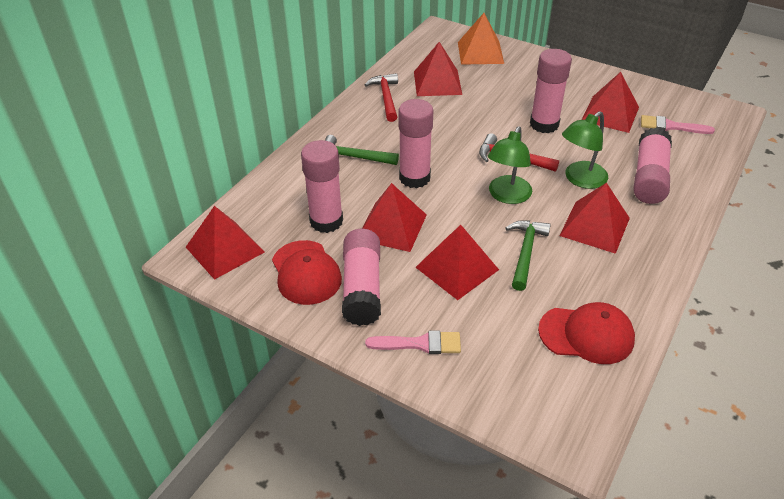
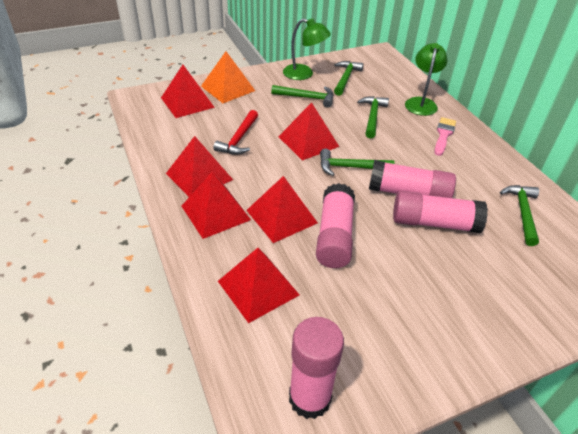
green hammer: [325,135,399,165] [506,220,551,291] = 2 -> [271,85,334,108] [320,149,394,176] [334,61,364,96] [357,96,389,139] [500,185,539,246] = 5
pink brush: [365,331,461,354] [641,115,715,134] = 2 -> [434,117,456,156] = 1
pink glue stick: [301,140,343,233] [342,229,381,326] [398,99,433,188] [530,49,572,133] [634,127,672,204] = 5 -> [289,317,344,419] [316,183,355,268] [369,160,456,198] [393,191,488,233] = 4
red cap: [272,240,342,305] [538,302,635,364] = 2 -> none = 0
red hammer: [365,73,398,122] [479,133,559,172] = 2 -> [213,110,258,155] = 1

